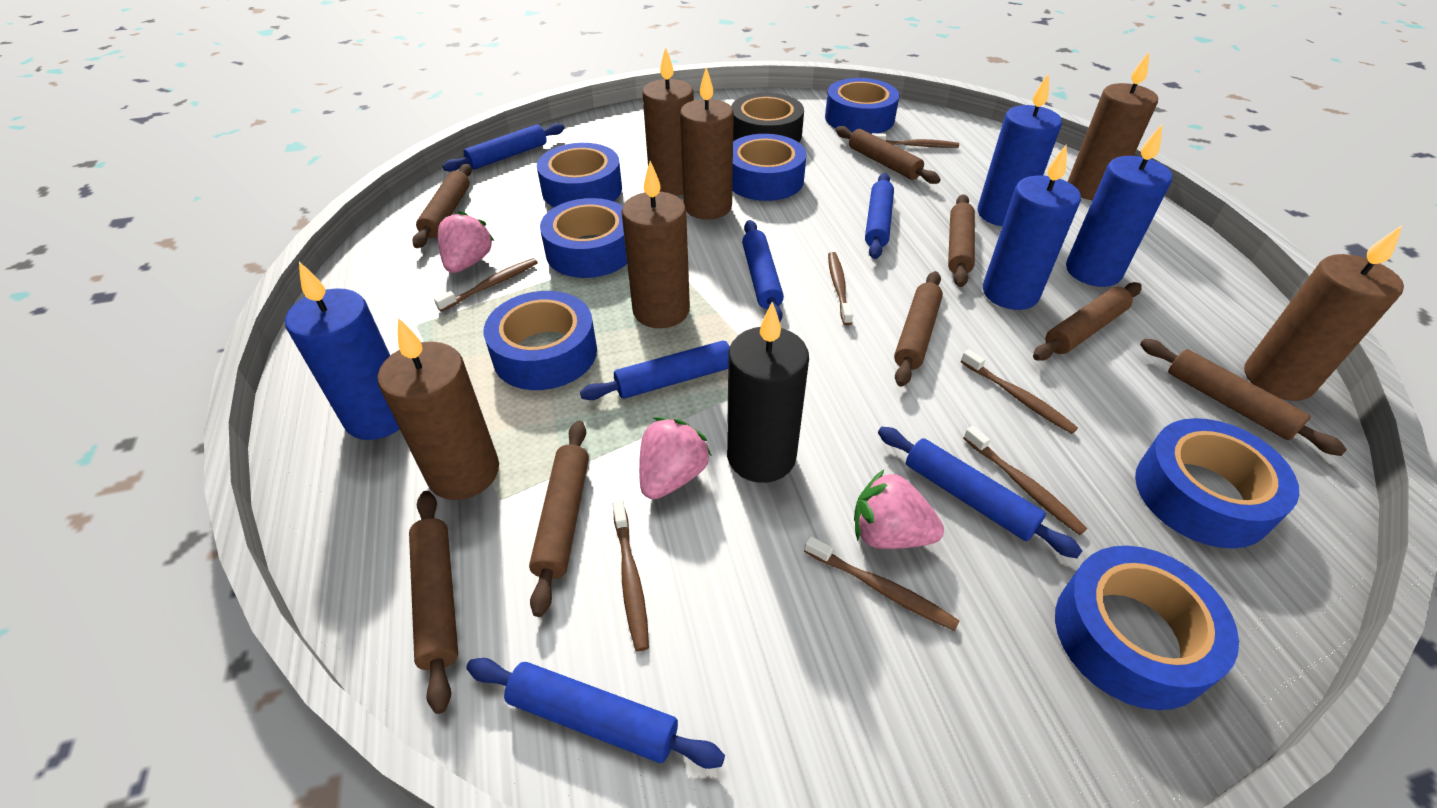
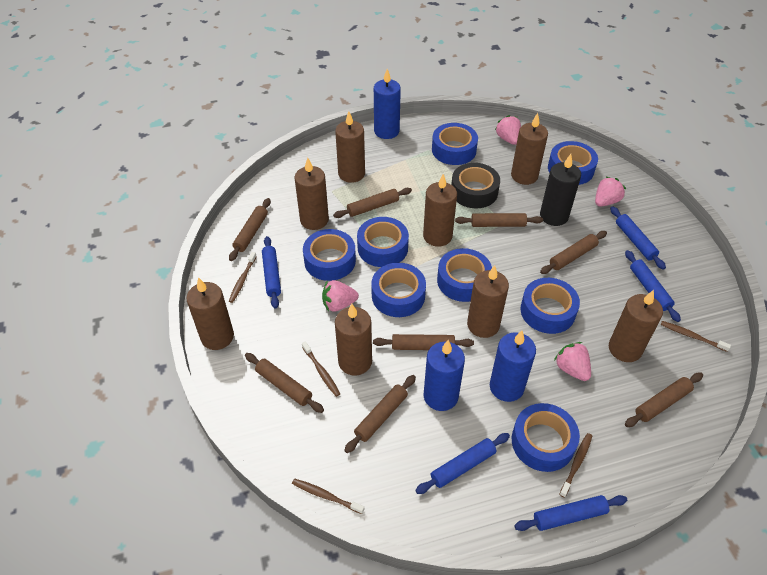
blue candle: [285,262,400,440] [978,73,1062,226] [983,144,1081,310] [1066,125,1172,287] = 4 -> [374,69,401,139] [424,340,465,411] [490,330,536,402] = 3
blue rolling pin: [443,123,565,172] [466,658,725,769] [580,341,730,400] [742,220,784,322] [865,173,894,259] [878,427,1082,558] = 6 -> [262,236,281,309] [415,433,510,494] [514,495,627,531] [610,206,666,270] [625,250,681,322] = 5
blue tape: [484,291,597,390] [537,143,622,207] [540,198,627,278] [732,134,807,201] [825,78,899,134] [1055,546,1239,710] [1135,418,1299,549] = 7 -> [303,229,356,281] [357,217,409,267] [371,263,426,317] [432,123,478,165] [437,248,492,302] [512,403,580,472] [520,278,580,334] [548,141,598,185] = 8
brown candle: [377,318,499,500] [621,161,690,328] [642,47,694,196] [680,67,734,219] [1068,52,1158,200] [1244,226,1404,401] = 6 -> [186,277,234,350] [294,158,329,230] [335,111,365,183] [335,304,372,376] [423,174,457,247] [467,265,509,338] [511,113,548,185] [609,290,663,362] = 8
brown toothbrush: [434,258,538,312] [613,500,649,651] [804,536,960,631] [828,252,853,325] [872,133,959,148] [961,349,1078,434] [963,426,1087,535] = 7 -> [229,252,257,303] [292,478,364,514] [302,341,340,397] [559,433,592,498] [661,321,731,352] = 5
pink strawberry: [438,211,494,273] [639,417,712,500] [854,470,944,549] = 3 -> [322,280,359,312] [495,115,521,145] [554,342,591,381] [595,177,626,207] = 4

